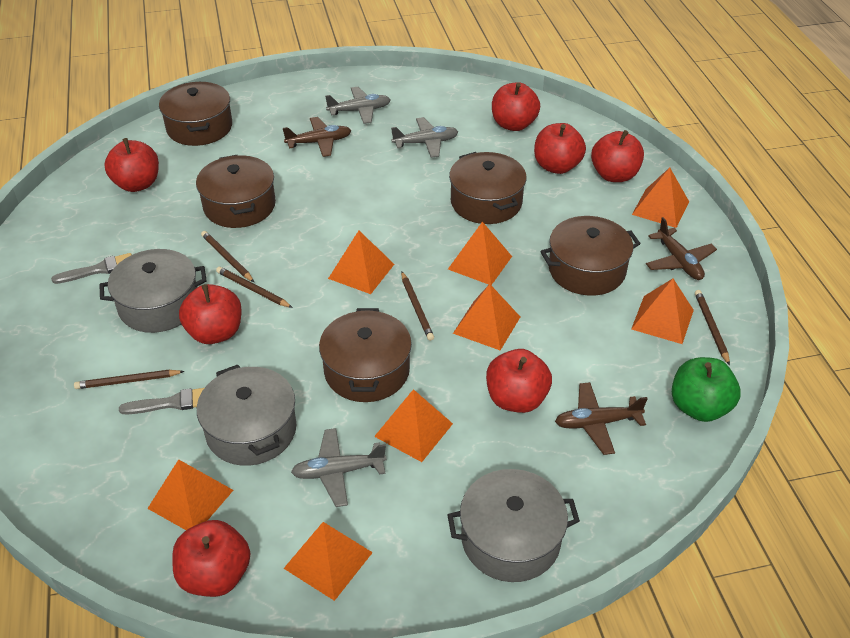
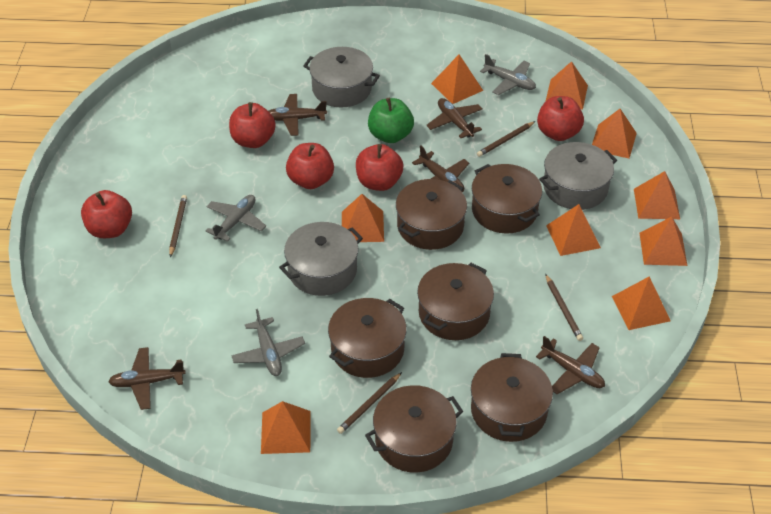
brown pencil: [74,369,185,389] [201,231,254,282] [216,267,293,308] [401,271,434,341] [695,290,730,366] = 5 -> [169,195,187,257] [337,372,402,434] [477,121,535,157] [545,274,583,341] = 4
brown plane: [283,117,351,157] [555,382,648,455] [646,217,717,280] = 3 -> [108,347,186,410] [269,94,327,136] [412,145,469,192] [426,98,483,138] [536,336,605,394] = 5
brown pot: [159,81,232,146] [196,155,276,228] [319,308,412,402] [449,152,527,224] [540,216,641,296] = 5 -> [328,298,407,378] [365,385,463,472] [396,179,467,250] [417,263,494,340] [471,353,553,442] [472,164,542,234] = 6
grey brush: [51,253,132,284] [119,388,204,415] = 2 -> none = 0
orange pyramid: [147,459,233,530] [283,522,373,601] [328,231,394,294] [374,389,453,462] [448,222,512,285] [453,284,520,350] [631,279,694,344] [632,168,689,228] = 8 -> [261,401,311,454] [342,194,384,242] [431,55,483,104] [545,61,588,110] [546,204,601,256] [592,109,637,159] [612,276,671,330] [634,171,680,219] [639,217,687,266] = 9
red apple: [104,138,159,192] [172,520,250,597] [179,284,242,344] [486,349,552,413] [492,82,540,131] [534,123,586,174] [591,130,644,182] = 7 -> [81,190,132,238] [229,102,276,148] [286,143,334,189] [356,144,403,191] [537,96,584,141] = 5

